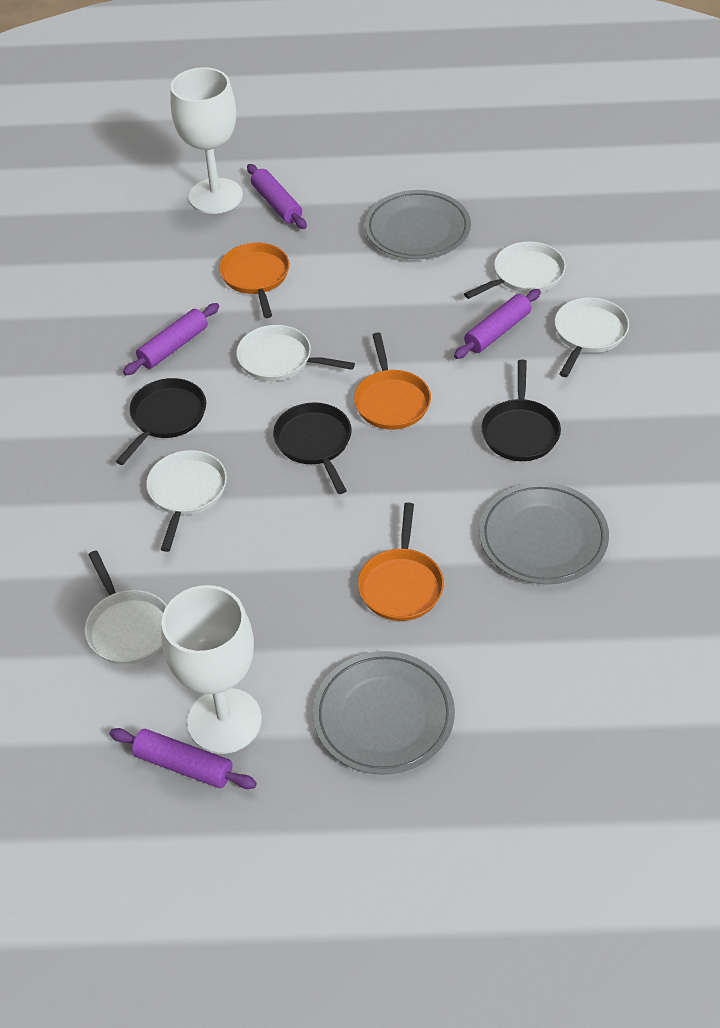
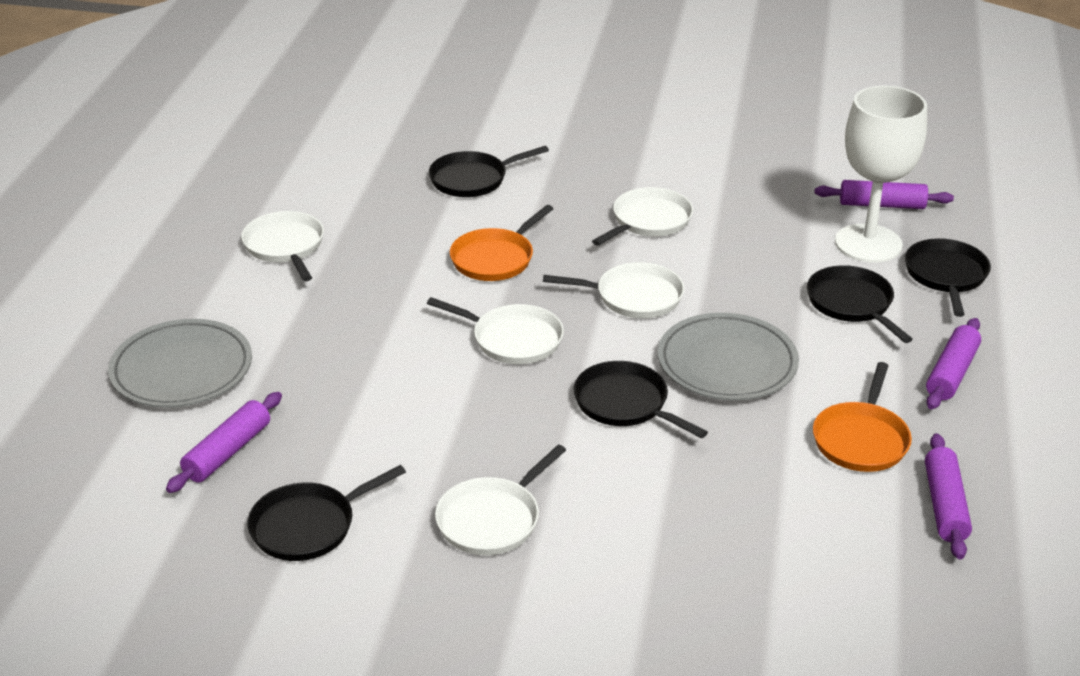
black pan: [116,378,206,465] [273,402,352,494] [481,360,561,461] = 3 -> [248,465,406,561] [429,146,549,197] [574,361,708,438] [807,265,913,343] [905,238,991,317] = 5
grey plate: [313,651,455,775] [365,190,471,260] [479,482,609,585] = 3 -> [108,319,252,407] [658,313,799,400] = 2
orange pan: [219,243,290,318] [354,333,431,430] [358,503,444,621] = 3 -> [450,205,554,281] [813,362,912,472] = 2
white goblet: [161,585,262,754] [170,67,243,214] = 2 -> [835,85,927,263] = 1

